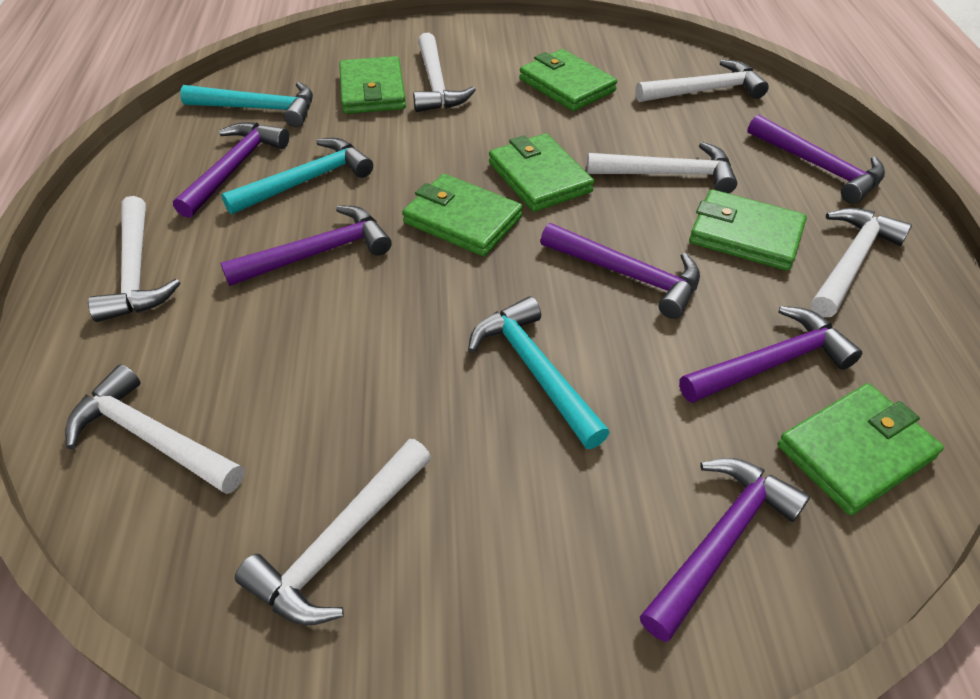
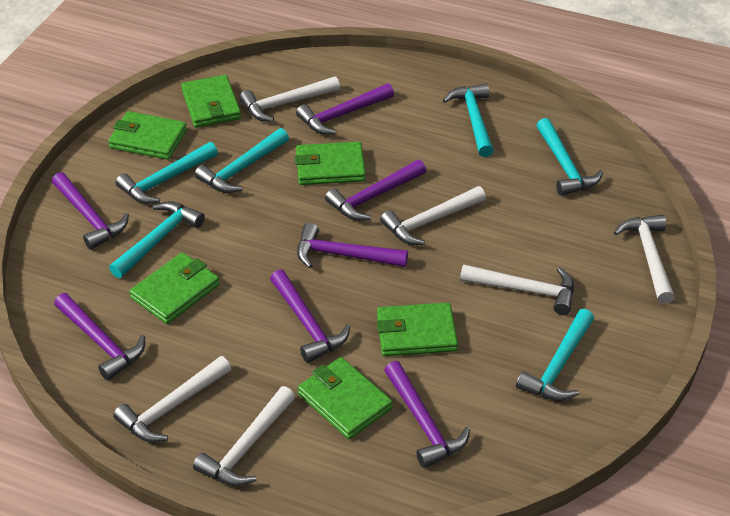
purple hammer: [173,122,289,218] [220,205,392,286] [540,223,700,319] [640,458,810,642] [679,306,862,403] [747,114,885,204] = 6 -> [52,172,129,250] [54,293,145,381] [270,269,350,363] [296,83,394,135] [297,223,408,268] [325,160,426,221] [384,361,470,468] = 7
turquoise hammer: [180,82,313,127] [221,138,373,214] [468,296,609,449] = 3 -> [109,201,205,278] [115,142,218,204] [195,128,289,193] [443,83,494,157] [516,309,594,401] [536,118,603,196] = 6
white hammer: [65,364,244,494] [88,196,180,322] [235,439,431,625] [413,33,476,112] [587,142,737,193] [635,60,769,102] [811,208,912,317] = 7 -> [113,356,231,442] [193,386,295,486] [239,76,340,122] [380,186,486,245] [460,264,574,315] [614,215,674,303] = 6

